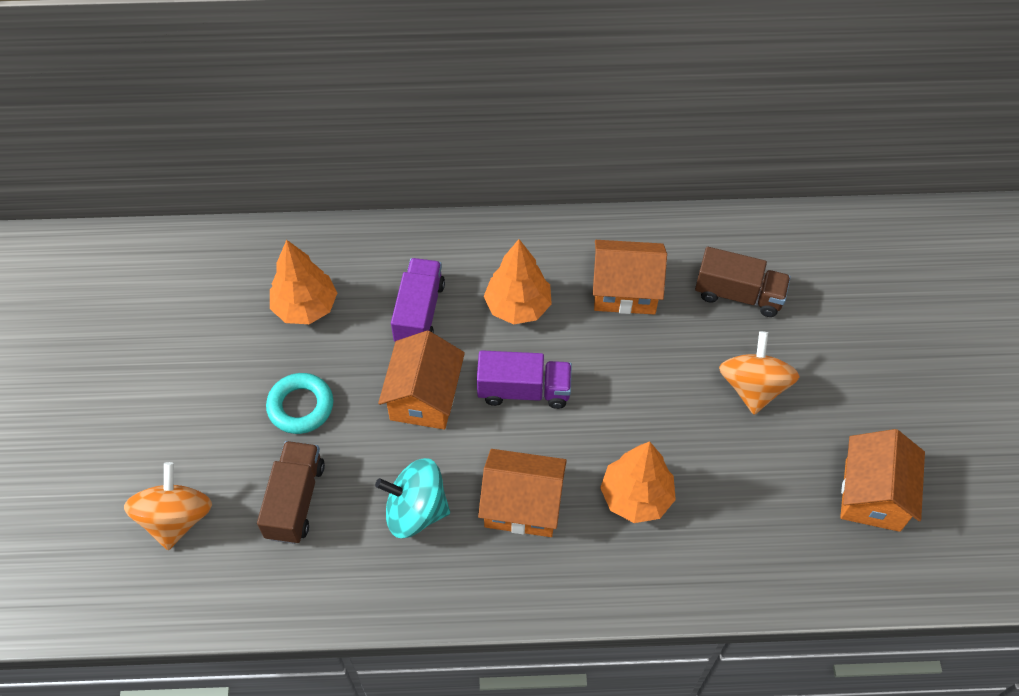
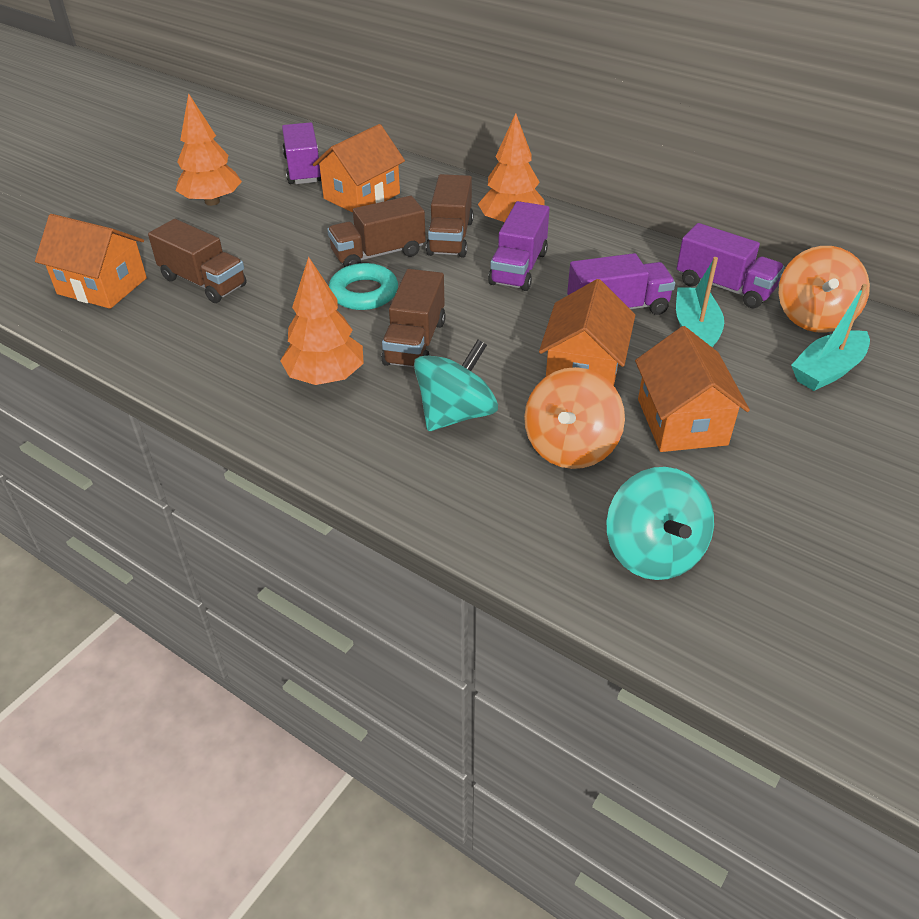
brown truck: [257,441,325,544] [695,247,791,317] = 2 -> [148,219,247,303] [327,196,426,267] [381,269,446,367] [426,174,474,258] = 4
purple truck: [391,258,445,342] [477,350,572,409] = 2 -> [282,122,321,184] [488,201,549,291] [567,253,675,315] [677,223,785,308] = 4
turquoise boat: none = 0 -> [676,257,724,347] [791,284,870,391] = 2
turquoise spinning top: [375,458,450,538] = 1 -> [414,340,498,431] [607,467,714,580] = 2

